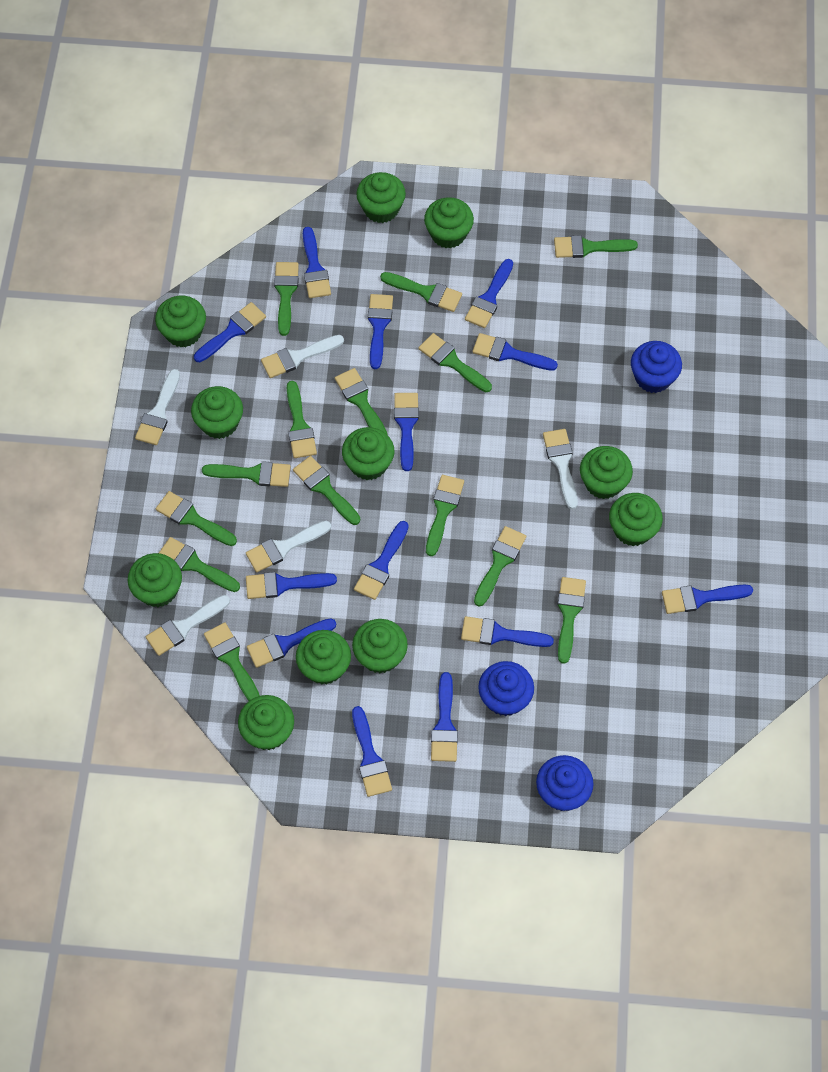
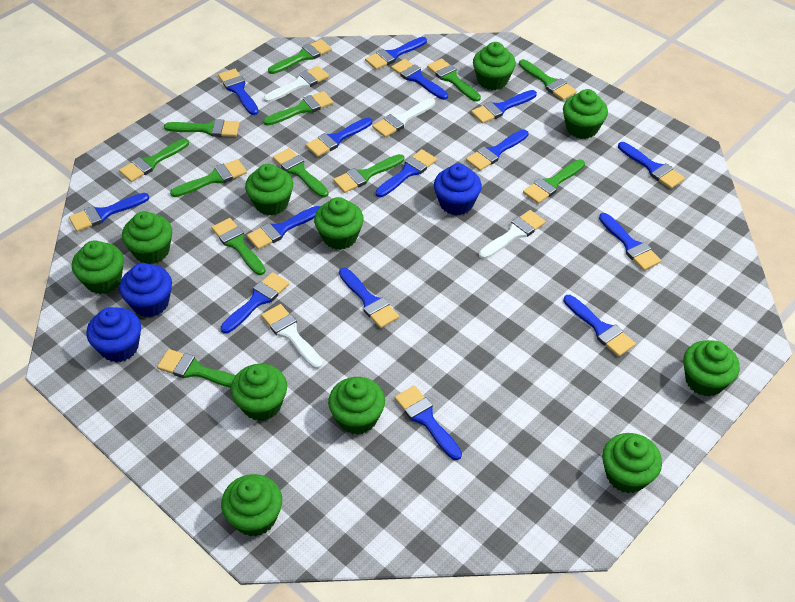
blue brush: [194,302,266,362] [246,572,337,599] [247,618,336,668] [303,227,331,298] [352,706,392,797] [354,521,409,600] [368,294,393,369] [394,393,419,471] [431,672,458,762] [461,616,554,647] [465,259,513,328] [472,333,558,371] [662,585,753,614] = 13 -> [69,193,149,232] [218,69,259,115] [221,272,289,334] [247,206,320,250] [306,117,372,157] [339,268,399,328] [365,37,427,70] [376,149,437,197] [391,59,448,100] [395,386,462,460] [466,129,529,171] [471,90,537,124] [563,295,636,357] [599,213,661,271] [618,142,685,189] = 15
green brush: [156,491,237,546] [159,537,240,592] [202,461,291,487] [204,623,260,701] [274,262,299,336] [287,381,317,458] [293,456,360,525] [335,368,387,434] [380,272,462,312] [418,333,492,392] [426,475,464,556] [474,526,526,606] [554,235,638,258] [557,577,586,664] = 14 -> [119,138,189,182] [157,349,236,388] [164,119,240,137] [170,159,247,197] [211,218,265,275] [263,91,333,126] [268,39,332,74] [273,148,329,197] [333,154,404,193] [427,58,481,102] [519,59,577,100] [523,159,585,204] = 12
white brush: [135,369,180,445] [146,595,230,656] [246,521,331,572] [261,335,344,378] [543,429,578,509] = 5 -> [261,304,323,369] [264,66,329,103] [372,98,435,137] [479,210,545,259] = 4

